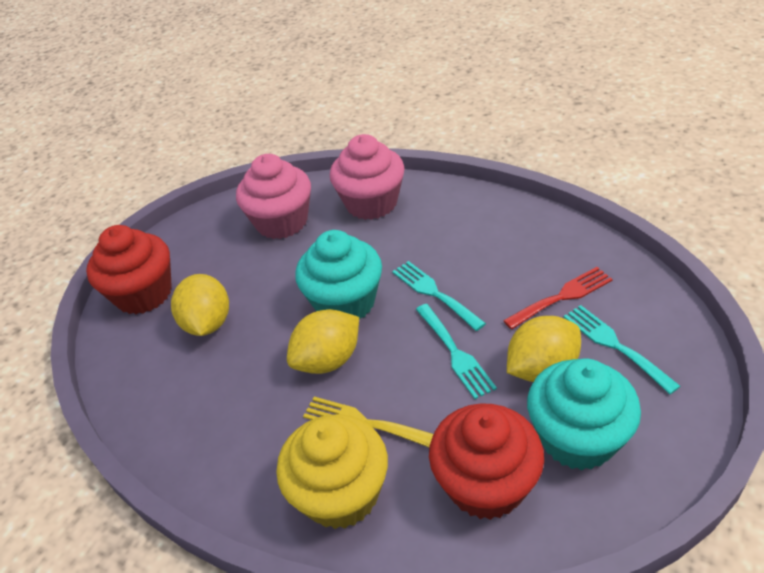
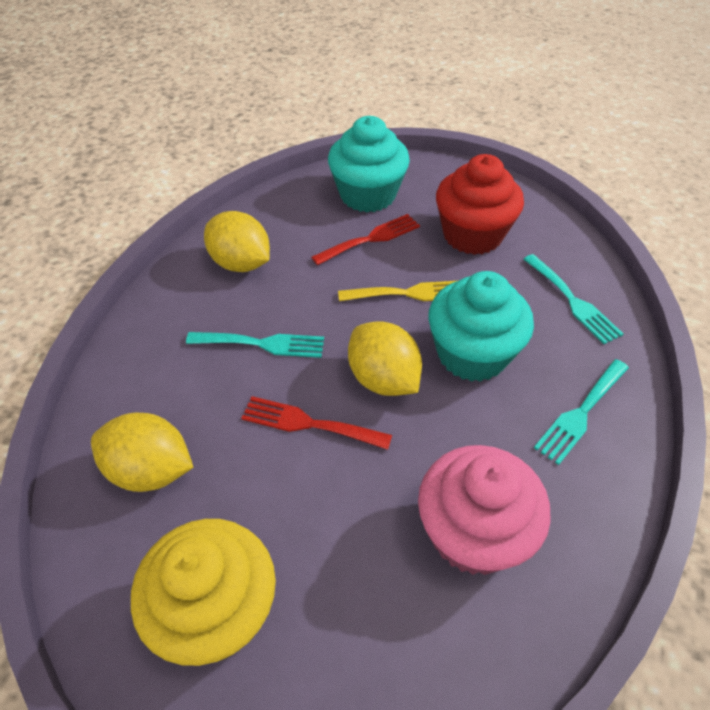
pink cupcake: [236,154,311,239] [330,134,405,220] = 2 -> [418,445,551,575] = 1
red cupcake: [86,225,172,314] [429,404,544,520] = 2 -> [436,154,524,255] = 1
red fork: [503,267,613,329] = 1 -> [241,396,392,450] [311,214,420,265] = 2

